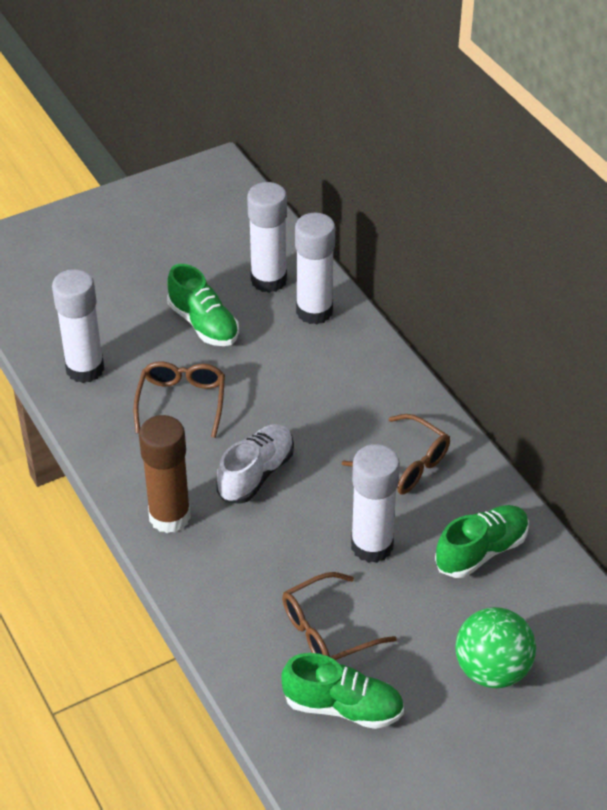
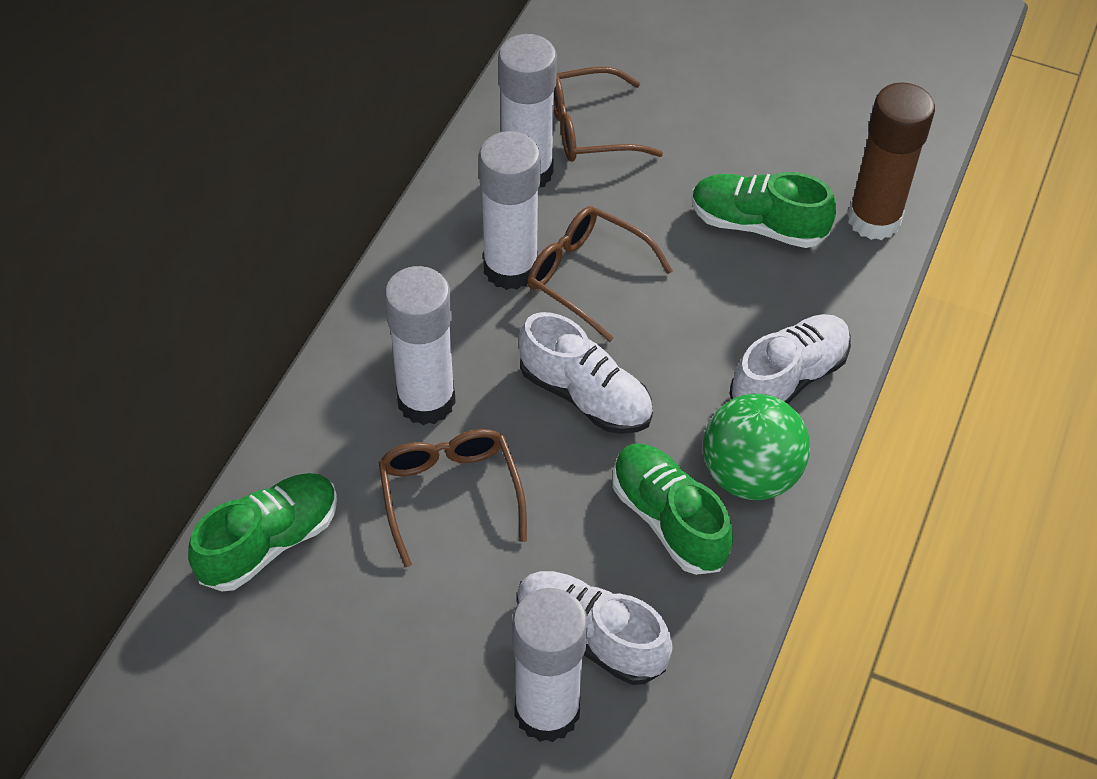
white shoe: [216,424,294,504] = 1 -> [517,571,673,685] [519,312,653,434] [729,314,851,404] = 3

